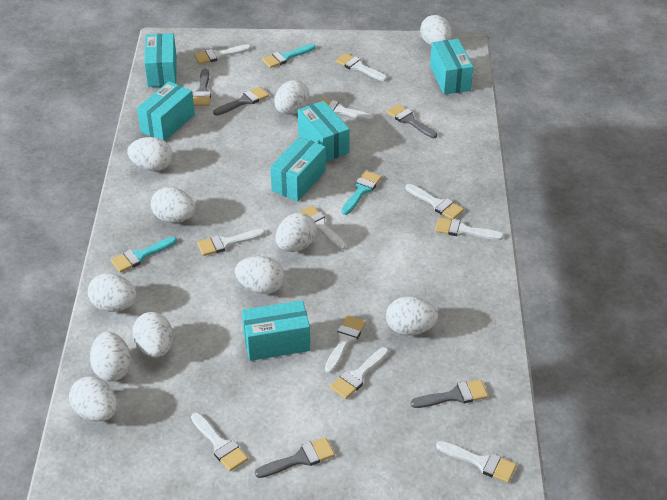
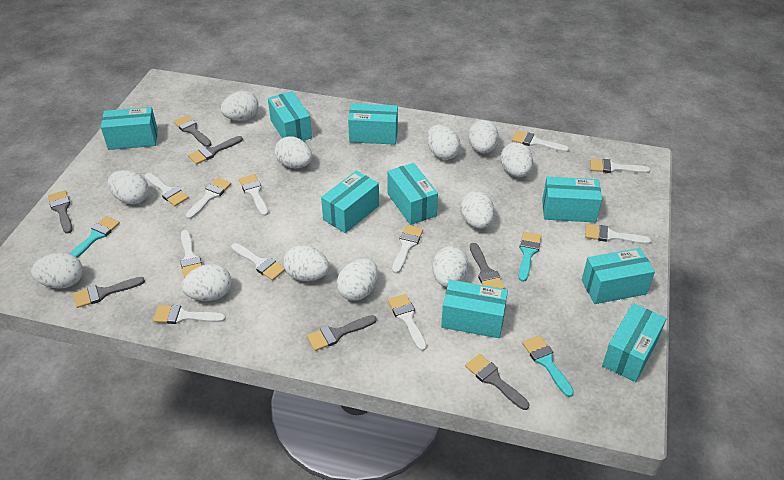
grey brush: [193,69,211,106] [213,87,269,116] [255,437,335,478] [386,104,437,138] [410,379,488,408] = 5 -> [48,190,72,234] [73,277,145,308] [174,115,212,147] [188,136,243,164] [307,315,377,351] [465,354,529,410] [470,243,505,289] = 7
turquoise box: [137,81,195,141] [144,33,177,87] [242,300,310,361] [270,137,326,202] [298,101,350,162] [430,39,473,95] = 6 -> [101,107,158,150] [268,91,312,141] [321,171,379,233] [348,103,398,145] [387,163,438,225] [441,280,508,338] [542,177,602,223] [582,248,655,304] [602,303,667,382] = 9
white egg: [69,377,117,421] [88,273,137,312] [90,332,131,381] [127,137,173,171] [132,312,173,357] [151,187,196,223] [235,256,285,294] [275,80,310,115] [276,213,317,252] [386,296,438,335] [420,15,452,46] = 11 -> [31,252,83,289] [108,170,149,204] [182,264,232,301] [221,91,259,121] [275,136,312,168] [283,245,329,281] [337,258,378,301] [427,125,461,160] [432,246,469,287] [460,191,495,229] [468,120,499,153] [500,143,533,177] = 12

